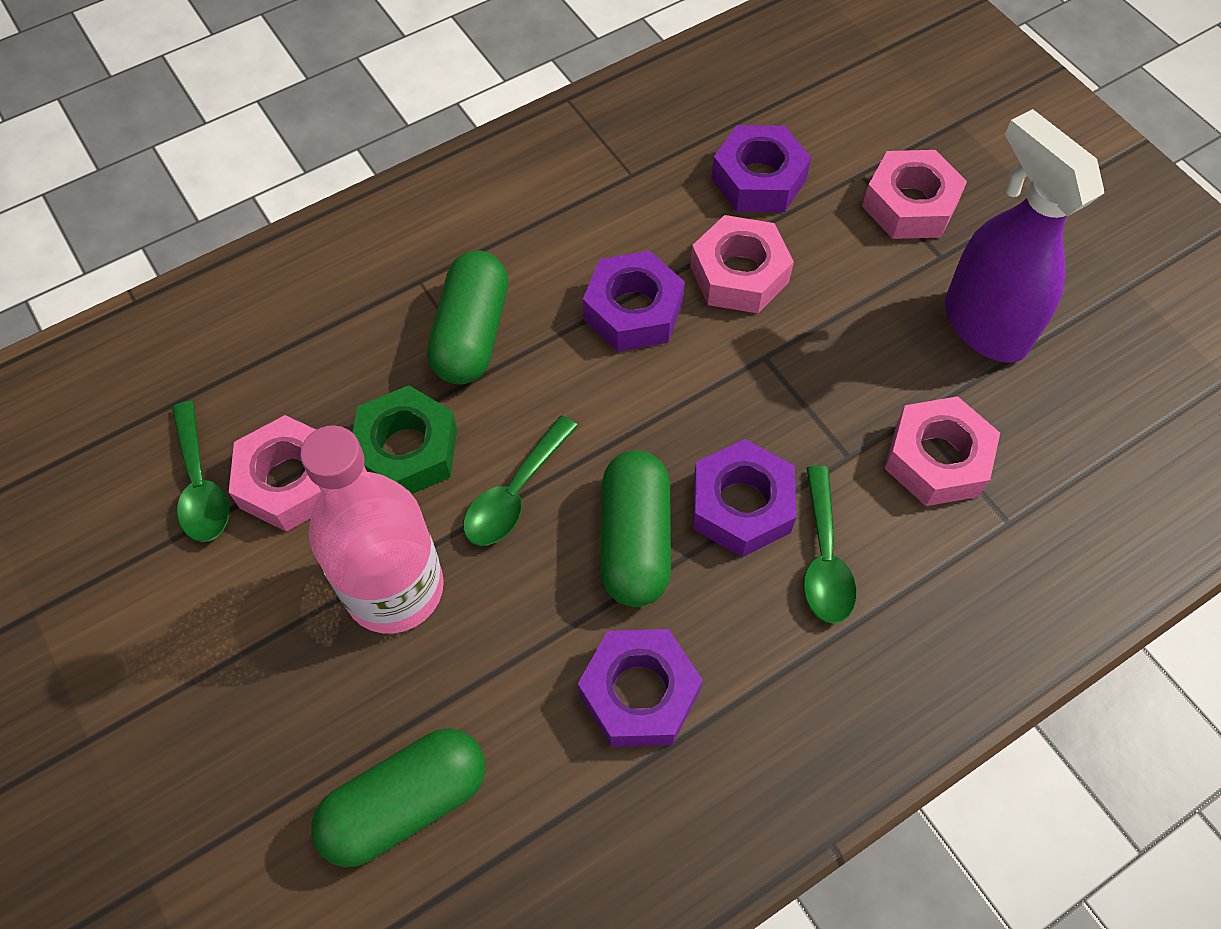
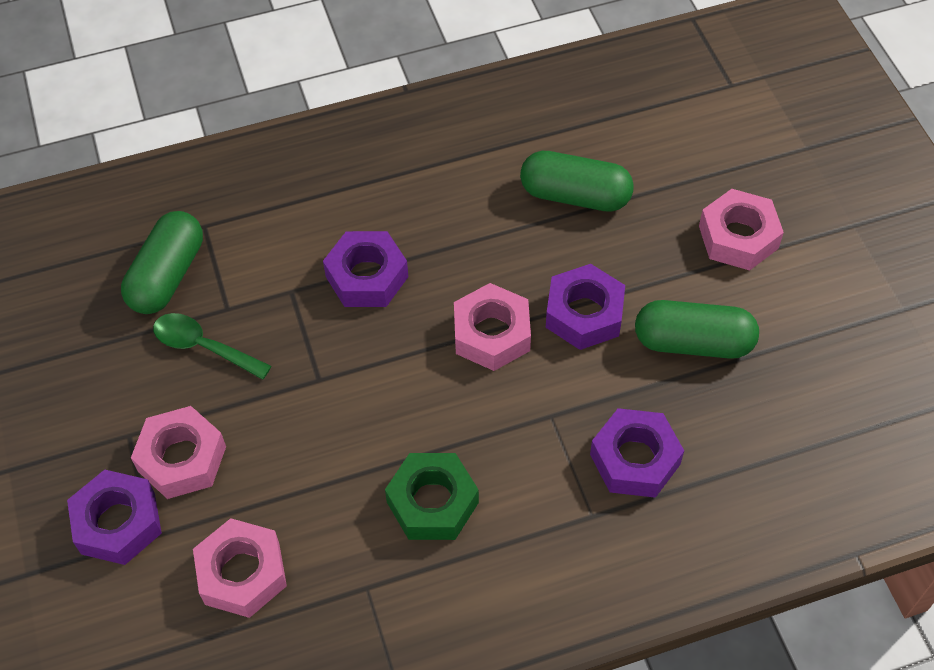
green spoon: [172,401,229,542] [463,415,578,546] [803,466,857,624] = 3 -> [153,313,272,380] = 1
pink bottle: [300,425,444,634] = 1 -> none = 0
purple spray bottle: [945,109,1104,363] = 1 -> none = 0

